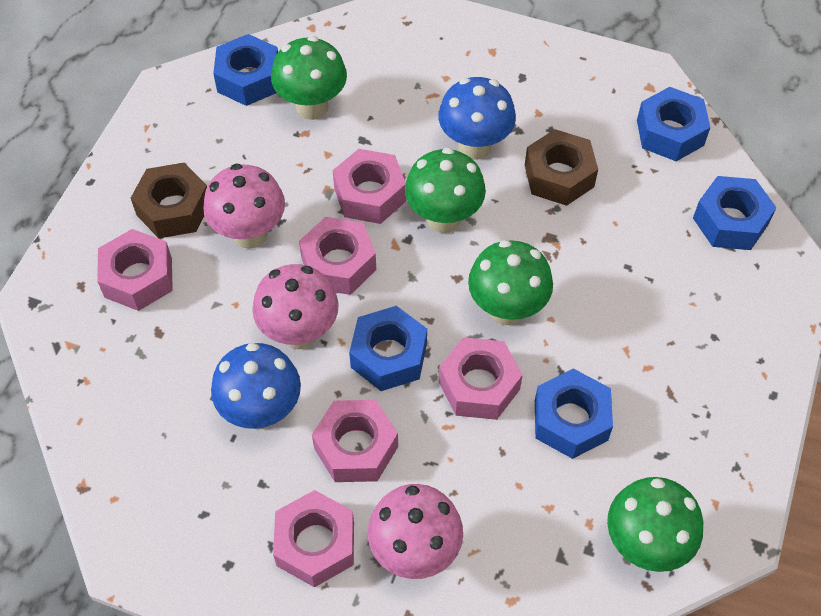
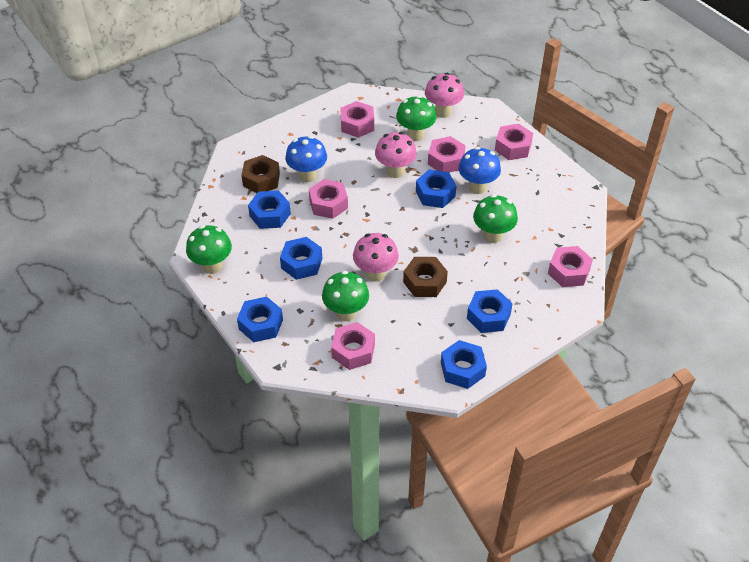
blue nut: [213,34,278,106] [349,306,427,391] [535,368,613,459] [637,87,711,161] [693,176,777,250] = 5 -> [237,297,283,342] [248,191,291,229] [280,237,322,280] [416,170,456,208] [441,340,487,389] [467,289,513,333] = 6

